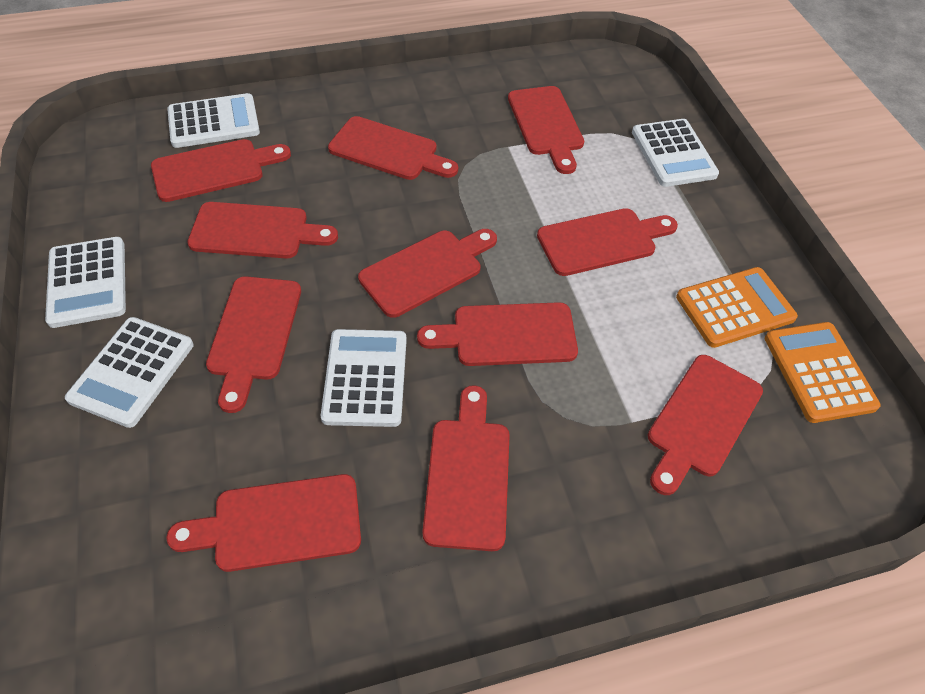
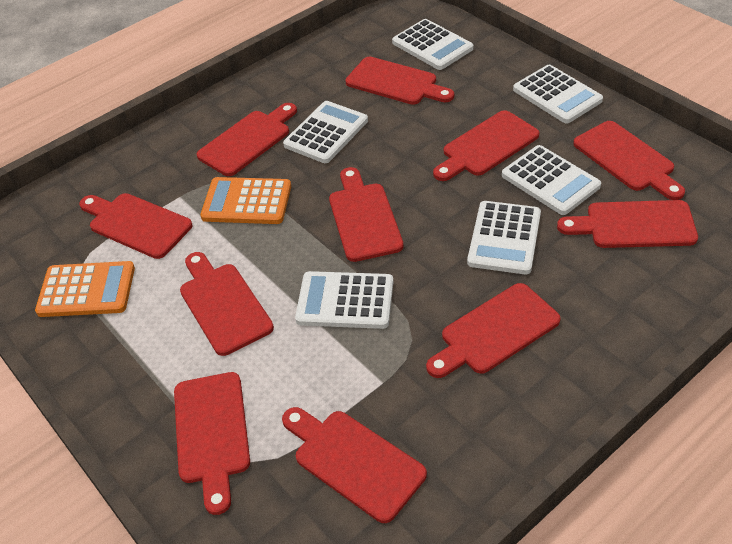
white calculator: [45,237,126,328] [65,317,194,428] [167,93,260,148] [321,329,407,427] [632,119,719,187] = 5 -> [283,101,368,163] [295,271,393,329] [392,19,474,70] [467,201,541,275] [502,145,601,215] [513,65,603,124] = 6

